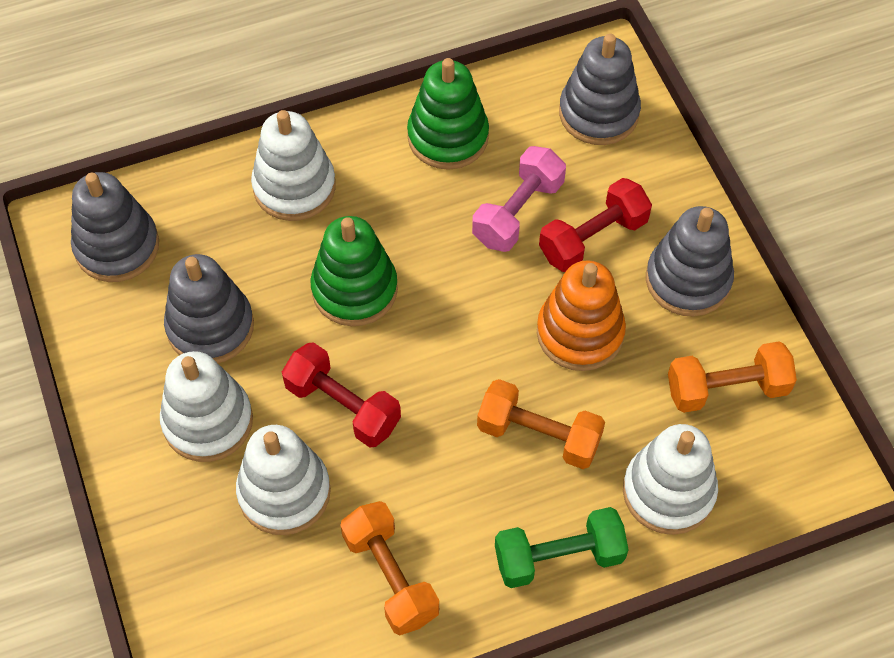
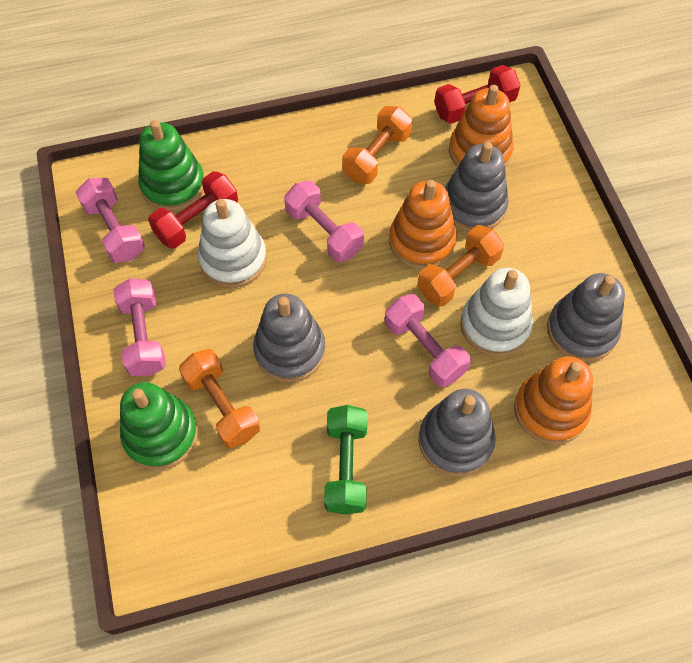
orange stacking toy: [537,260,626,371] = 1 -> [389,180,457,269] [449,85,513,167] [514,356,593,444] = 3
pink dumbbell: [472,146,566,252] = 1 -> [75,178,145,263] [113,278,166,376] [284,181,364,262] [385,294,471,387] = 4
white stacking toy: [160,351,253,462] [236,425,331,535] [251,110,336,221] [623,424,718,535] = 4 -> [198,199,267,288] [460,268,533,357] = 2

